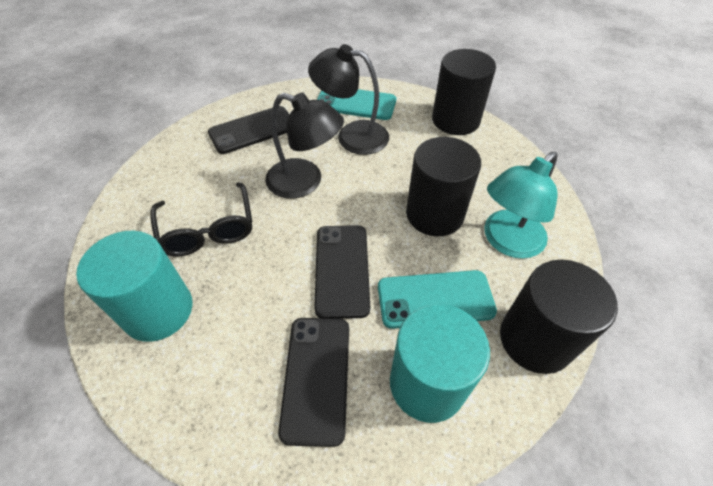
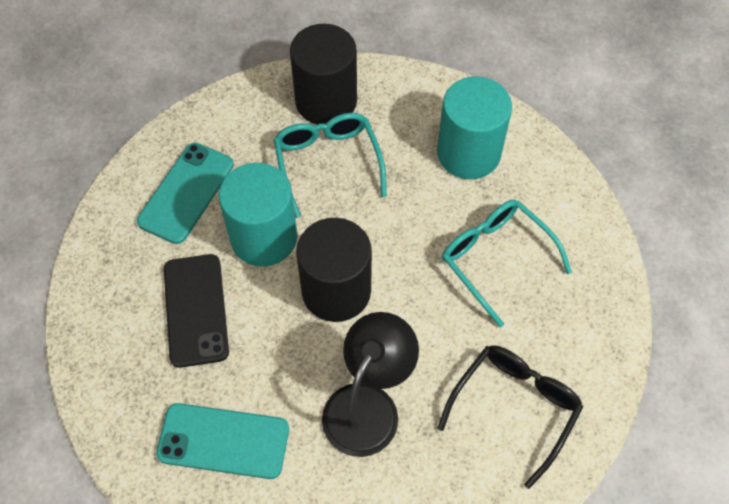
black cylinder: [406,137,481,236] [432,49,496,135] [500,260,618,374] = 3 -> [290,24,357,125] [296,218,372,322] = 2
black lamp: [265,93,344,199] [308,44,389,155] = 2 -> [322,312,419,457] = 1
black phone: [208,106,290,154] [278,318,349,447] [314,225,370,319] = 3 -> [164,254,229,368] = 1
turquoise glasses: none = 0 -> [274,113,387,218] [442,200,572,327] = 2
turquoise lamp: [484,152,557,259] = 1 -> none = 0

